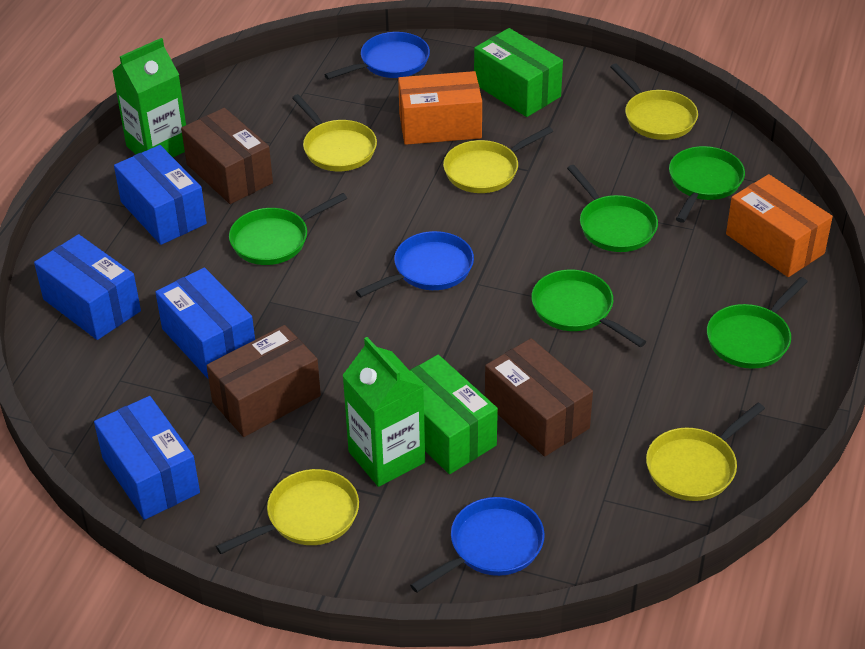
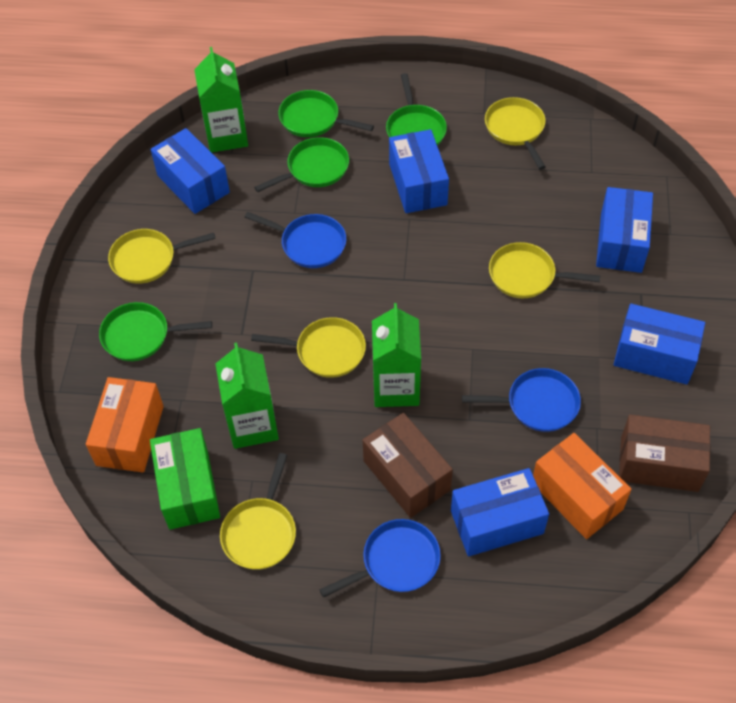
blue box: [34,234,141,340] [94,396,200,520] [114,145,207,245] [155,267,255,379] = 4 -> [151,128,230,214] [389,129,449,213] [451,468,549,556] [596,187,653,273] [614,304,705,385] = 5
brown box: [181,108,273,204] [207,325,321,437] [485,338,593,457] = 3 -> [363,413,453,518] [619,415,710,492] = 2
green box: [410,355,498,474] [474,28,563,117] = 2 -> [150,428,220,530] = 1
green carton: [112,38,186,157] [342,337,425,487] = 2 -> [194,47,248,153] [215,343,279,449] [372,303,421,407] = 3
green pan: [229,193,347,265] [531,269,646,347] [567,165,658,252] [669,146,745,223] [707,277,808,369] = 5 -> [99,302,212,361] [254,137,349,192] [278,90,374,137] [386,73,447,146] = 4

